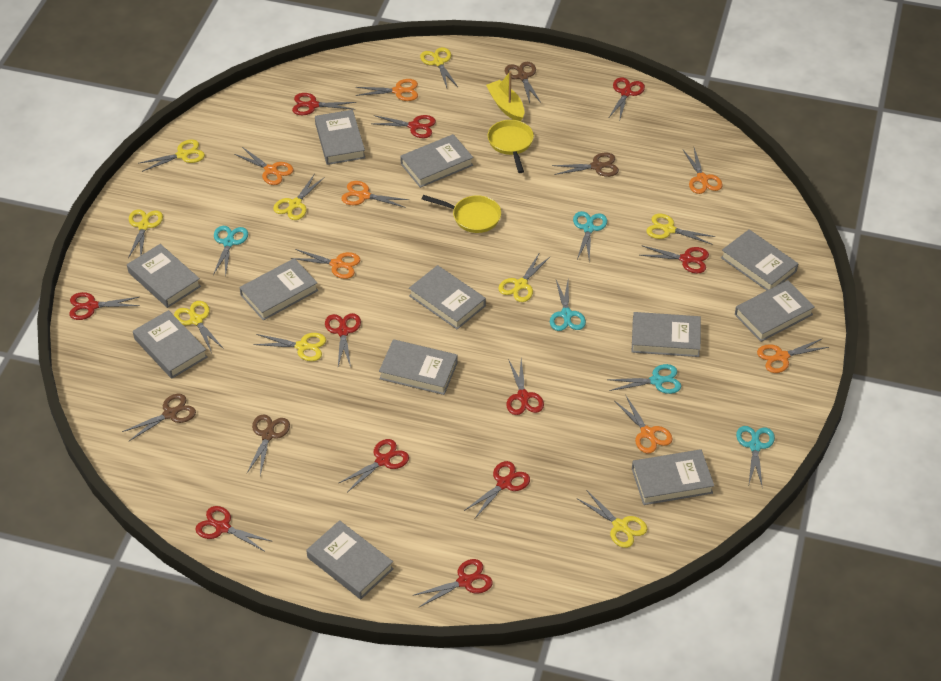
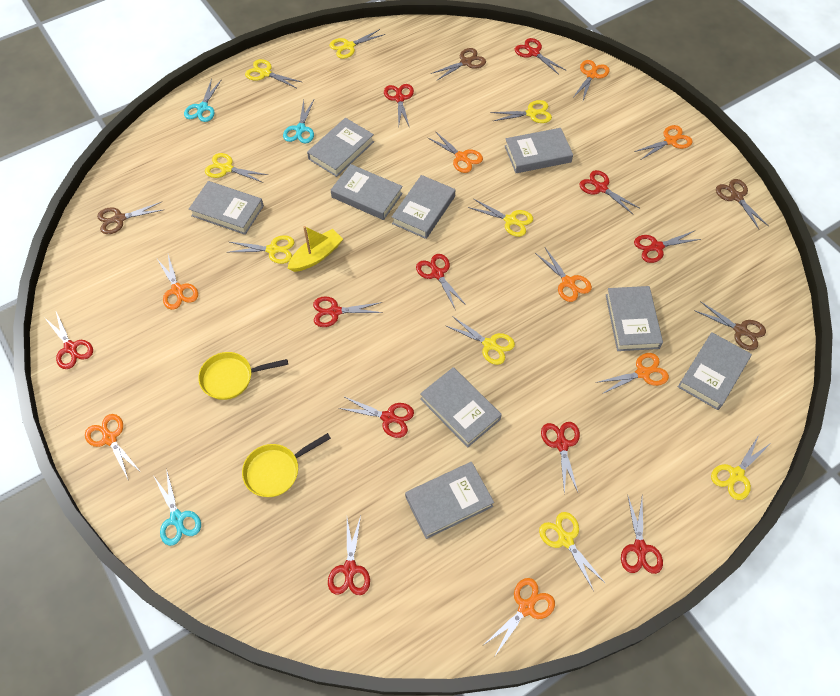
grey book: [127,244,201,308] [133,310,208,379] [239,258,318,321] [306,520,394,599] [315,110,365,165] [379,339,458,395] [400,134,473,188] [409,265,486,329] [632,312,701,357] [632,449,714,505] [721,230,798,290] [735,280,815,342] = 12 -> [189,181,264,235] [307,118,374,177] [331,164,403,220] [392,175,455,239] [405,462,494,539] [420,367,502,447] [505,128,573,173] [606,286,663,351] [678,332,752,410] = 9
orange scissors: [234,147,294,185] [291,249,360,279] [341,181,409,208] [356,79,418,101] [615,396,673,454] [683,148,723,194] [757,338,829,373] = 7 -> [85,414,141,481] [157,255,198,310] [427,131,483,173] [485,578,555,656] [535,248,592,302] [573,60,610,100] [596,353,669,394] [634,125,693,159] = 8
turquoise scissors: [213,226,248,276] [550,280,586,331] [573,211,607,260] [607,364,681,394] [736,426,775,485] = 5 -> [153,472,201,546] [184,79,222,122] [283,100,314,143] = 3

